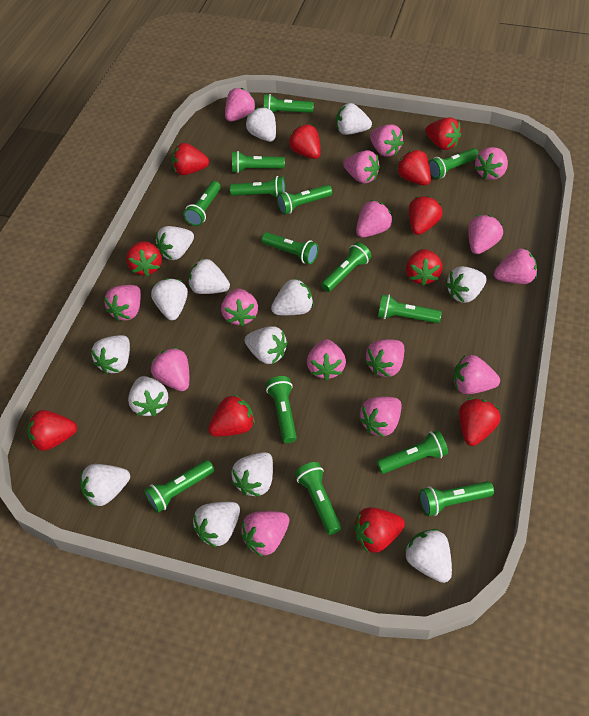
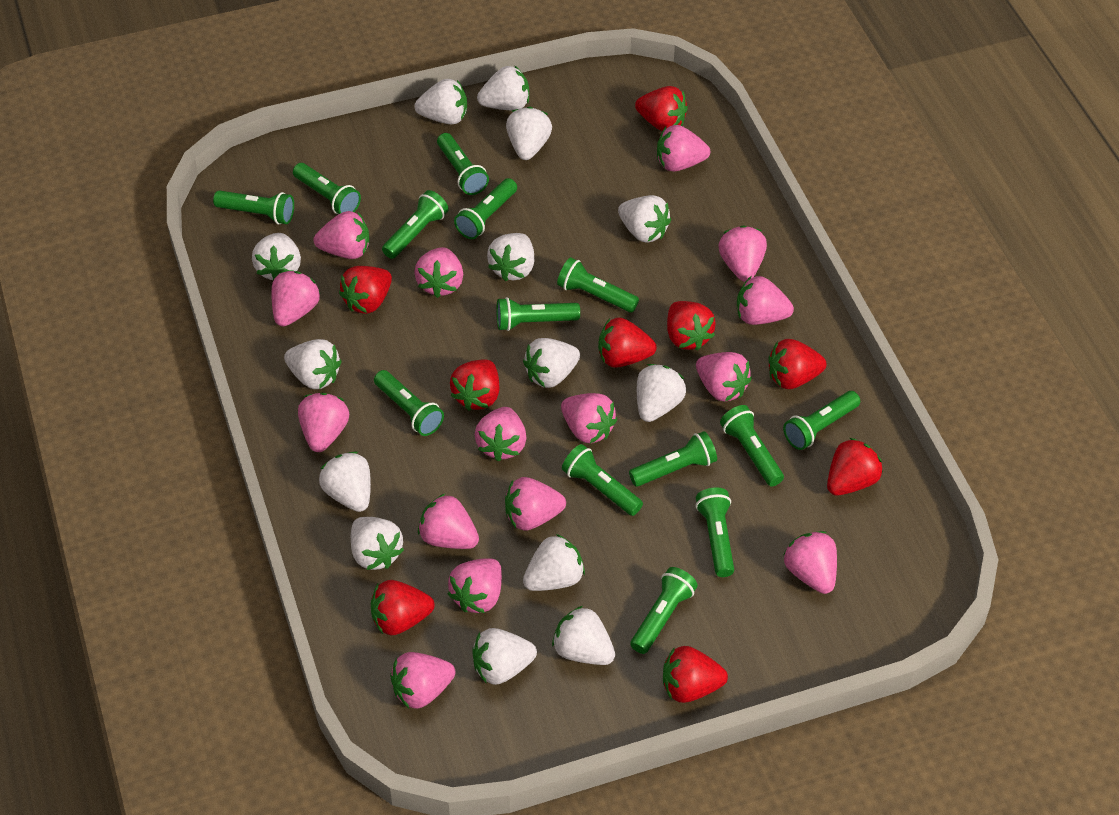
red strawberry: [27,410,77,451] [126,241,162,277] [172,143,209,175] [208,394,255,437] [289,124,321,159] [354,507,405,553] [397,150,431,186] [406,249,443,286] [409,196,442,235] [425,117,461,150] [459,398,501,446] = 11 -> [339,266,392,314] [371,580,435,635] [450,359,499,411] [598,317,656,368] [635,86,688,131] [663,646,728,703] [667,301,716,351] [768,339,827,389] [827,438,883,496] = 9

